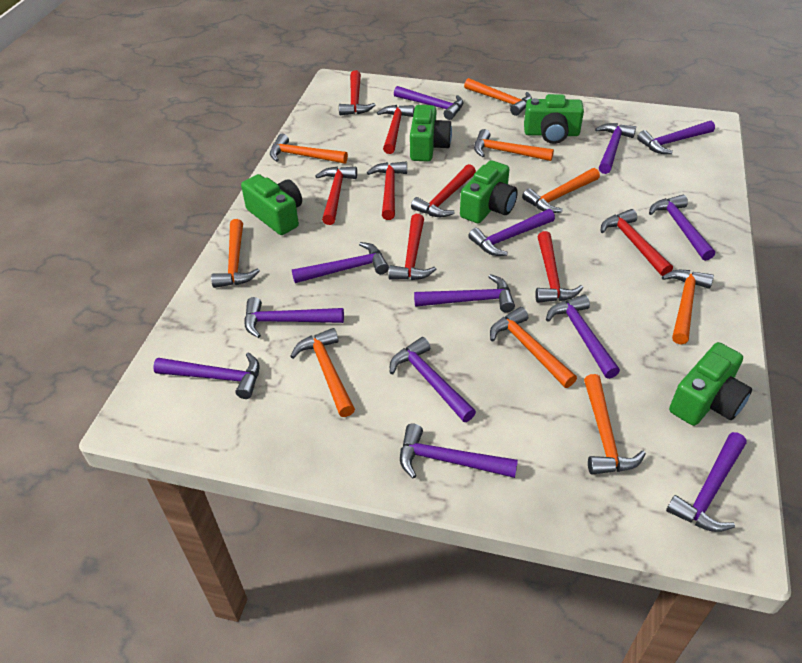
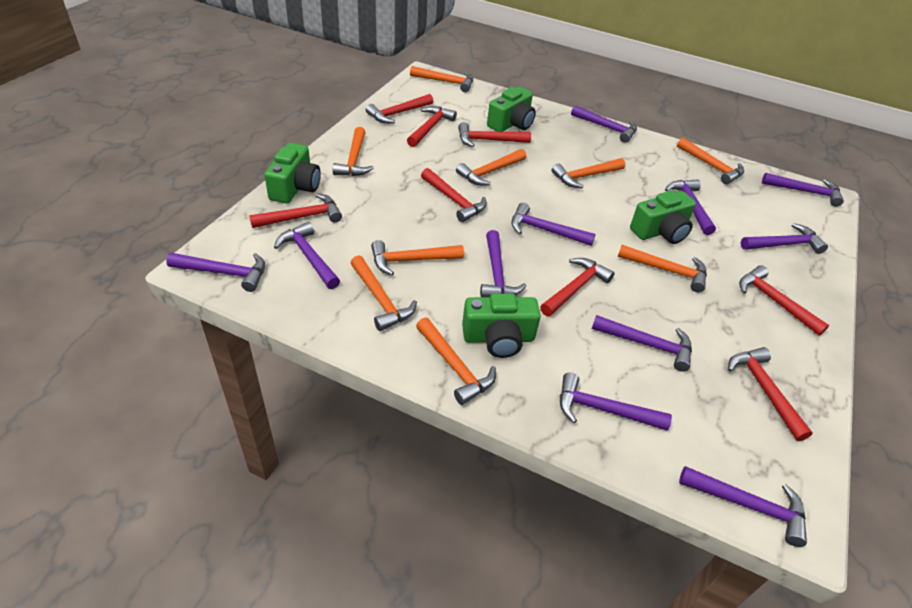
green camera: [241,174,302,235] [410,105,452,162] [460,160,518,223] [524,94,584,144] [669,342,752,426] = 5 -> [264,143,321,203] [462,293,541,358] [487,87,536,132] [630,191,696,244] = 4
purple hammer: [153,352,260,399] [244,297,344,338] [292,242,389,283] [390,337,476,422] [394,86,463,120] [400,423,518,478] [414,274,515,312] [468,209,555,256] [546,295,620,379] [595,123,636,174] [637,121,715,154] [649,195,715,261] [666,432,747,532] = 13 -> [166,253,265,292] [274,222,340,289] [480,230,526,297] [511,203,596,246] [560,372,672,431] [571,105,637,143] [592,315,692,372] [665,179,716,235] [679,466,807,547] [741,223,828,254] [762,173,844,207] = 11

